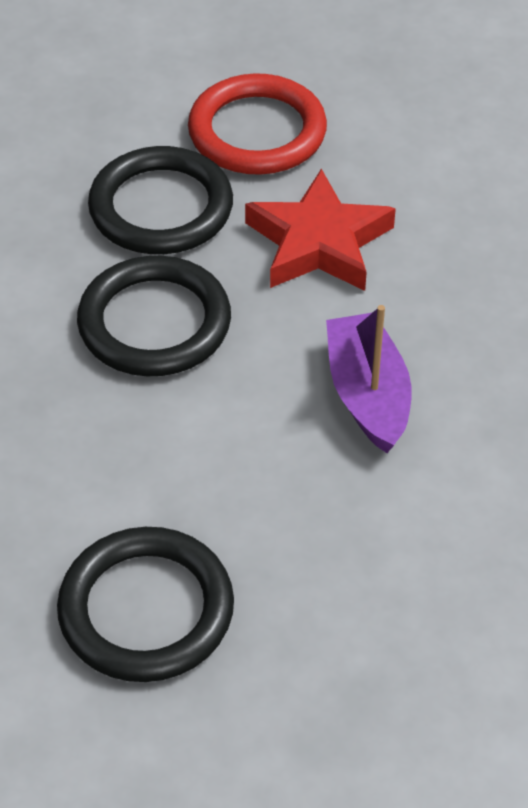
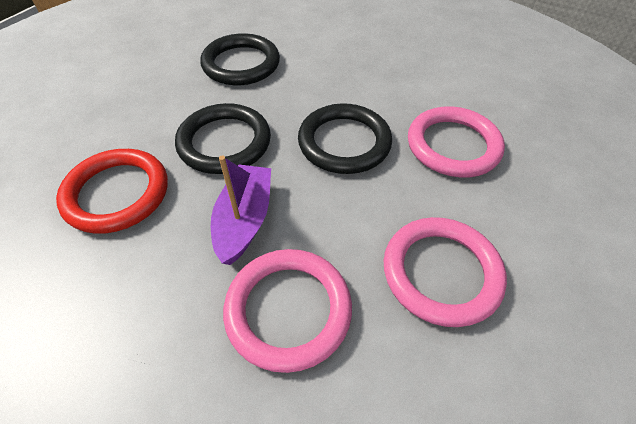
pink ring: none = 0 -> [223,249,352,373] [384,217,507,327] [408,106,505,177] = 3
red star: [245,169,396,291] = 1 -> none = 0

